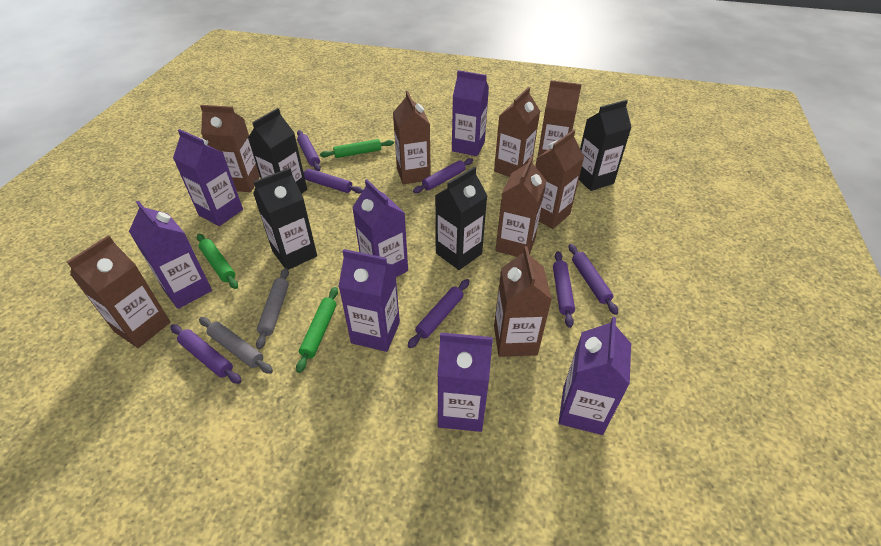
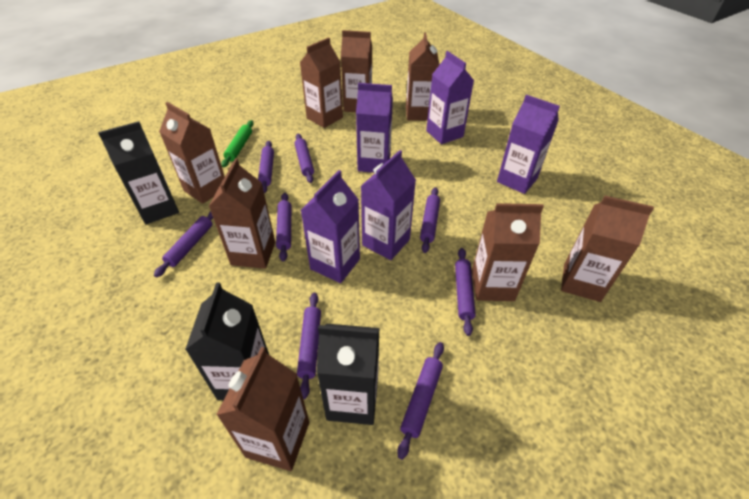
black carton: [248,108,307,194] [253,168,317,270] [435,166,487,270] [579,100,632,191] = 4 -> [98,121,179,224] [185,283,269,400] [317,324,380,425] = 3
green rolling pin: [197,234,238,289] [296,287,338,373] [320,139,394,158] = 3 -> [221,120,254,167] = 1
grey rolling pin: [199,317,273,374] [256,268,289,349] = 2 -> none = 0
purple carton: [129,201,212,309] [173,129,243,226] [338,249,400,352] [352,179,408,277] [437,332,493,432] [452,70,489,156] [559,317,631,435] = 7 -> [300,170,360,283] [356,83,393,173] [361,150,416,260] [426,51,474,144] [497,94,560,194] = 5
purple rolling pin: [170,324,241,384] [297,130,321,171] [303,169,363,193] [407,279,469,348] [413,158,473,193] [553,251,575,328] [569,244,618,315] = 7 -> [154,211,213,278] [258,141,274,194] [276,193,291,261] [295,134,314,183] [297,293,321,399] [397,342,444,460] [420,187,440,253] [455,248,476,336] = 8

